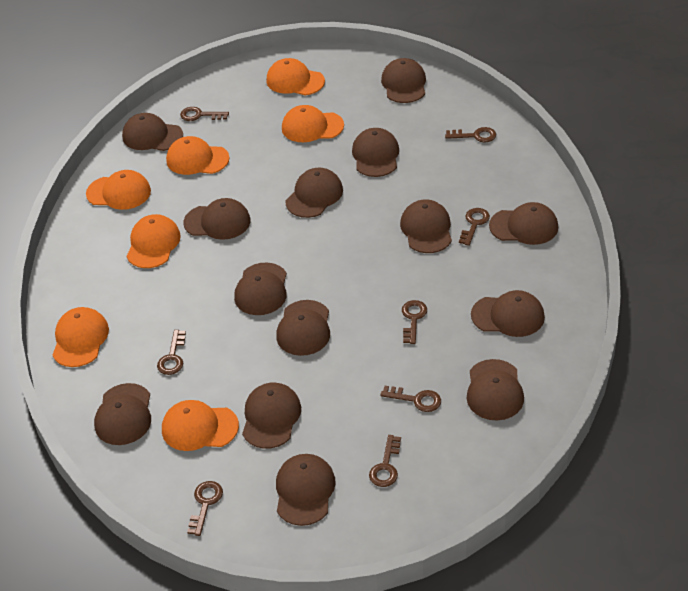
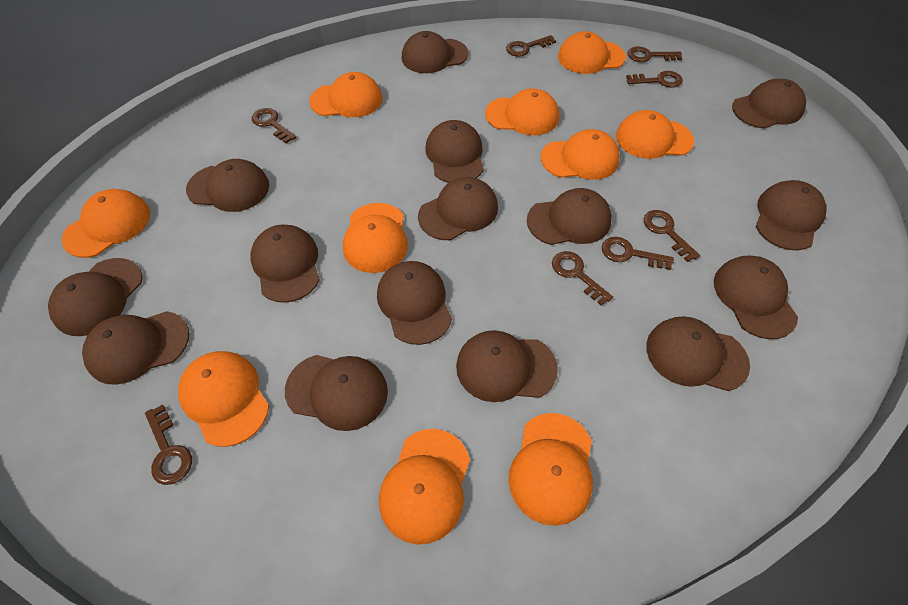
brown cap: [94,383,151,445] [122,113,183,151] [184,198,250,240] [234,262,287,315] [242,383,301,449] [276,300,330,356] [276,454,336,526] [285,168,343,218] [352,128,399,177] [381,58,426,103] [400,199,452,253] [467,359,524,420] [471,290,545,337] [489,202,558,245] = 14 -> [48,258,143,336] [82,311,189,385] [186,159,269,212] [250,225,320,303] [285,355,388,431] [377,261,452,345] [402,31,469,73] [418,177,498,240] [426,120,484,183] [456,330,558,402] [527,188,612,245] [646,316,750,391] [714,256,798,339] [732,79,806,129] [756,180,827,250] = 15
orange cap: [53,307,109,367] [86,170,151,210] [126,214,181,268] [162,400,239,451] [166,136,229,175] [266,58,325,95] [282,105,344,142] = 7 -> [62,189,150,258] [178,351,269,447] [309,72,383,117] [343,203,408,273] [379,429,470,545] [485,89,559,135] [509,413,593,526] [541,129,620,180] [558,31,626,74] [616,110,694,159] = 10

